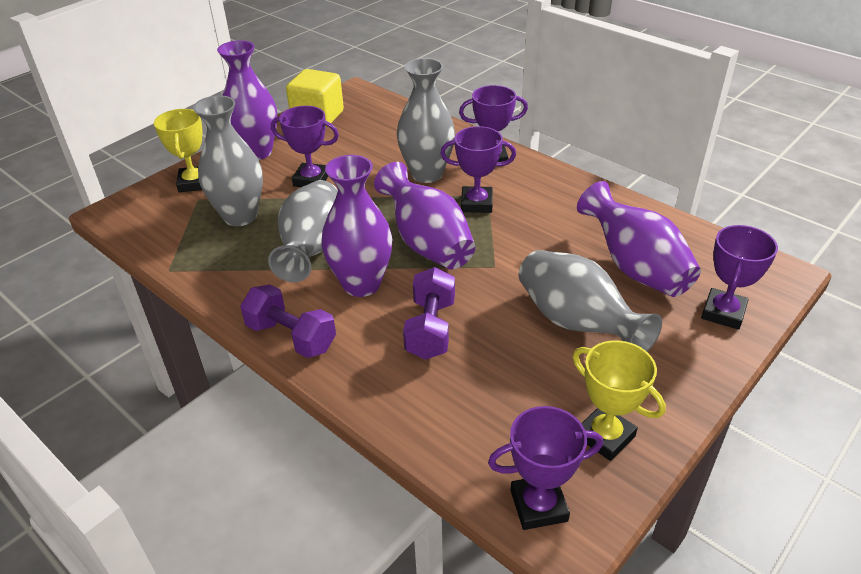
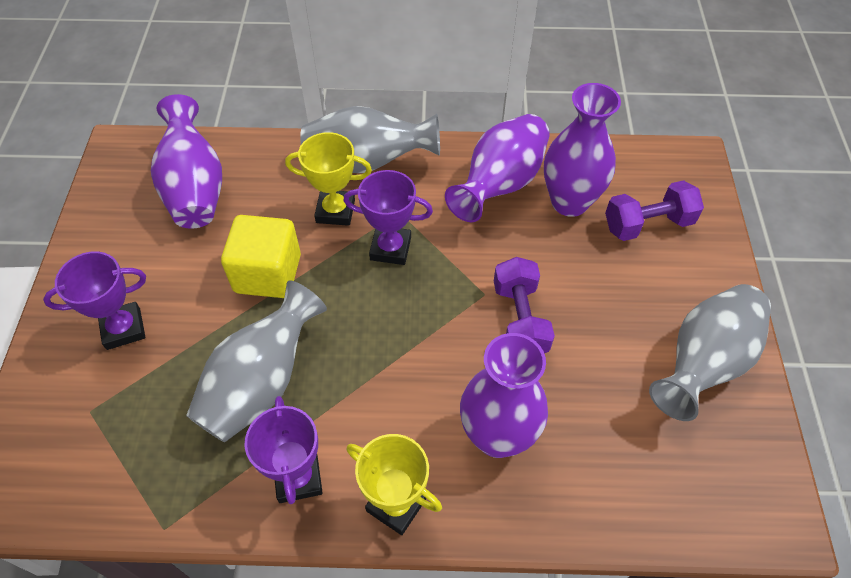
grey vase: [193,95,263,226] [268,180,338,282] [397,58,455,183] [519,250,662,351] = 4 -> [186,280,327,442] [300,106,440,173] [649,284,771,421] = 3
purple trophy: [271,106,339,187] [440,126,516,213] [459,85,528,162] [488,406,603,530] [701,225,778,330] = 5 -> [43,251,146,350] [245,396,323,504] [343,170,433,265] = 3

